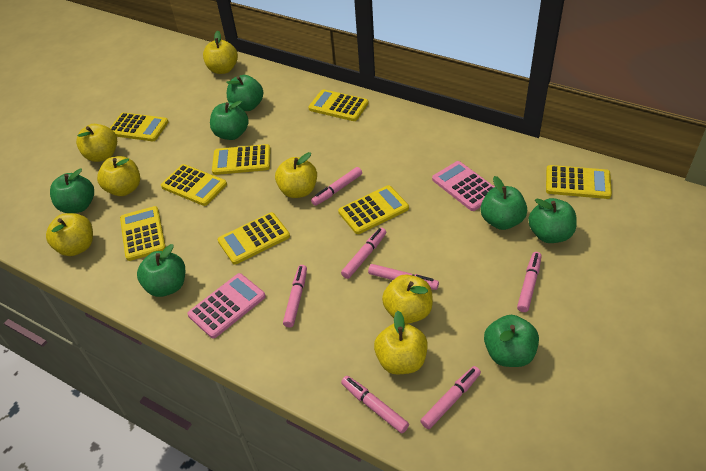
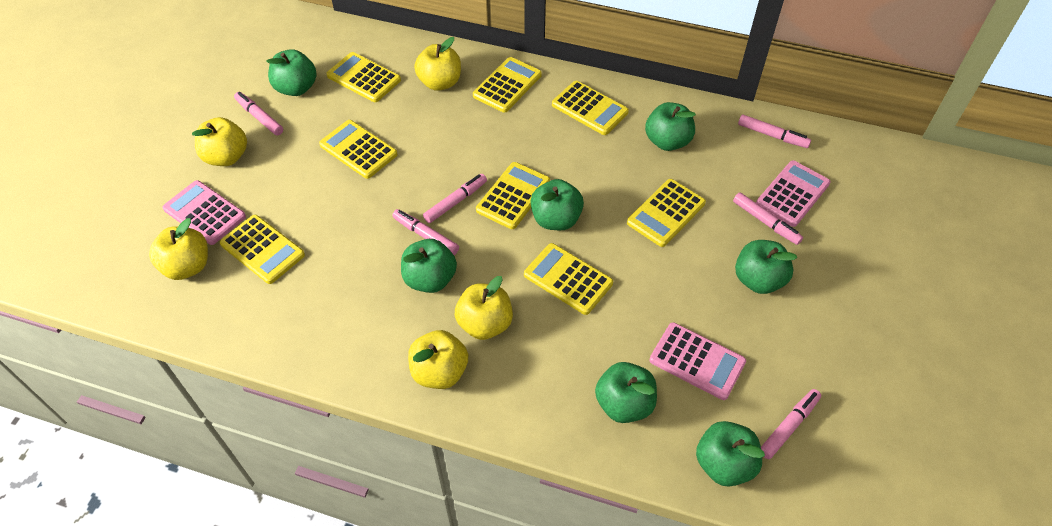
pink calculator: [187,273,266,339] [432,161,495,211] = 2 -> [163,180,246,245] [649,322,746,400] [756,160,830,227] = 3
pink marker: [283,265,307,327] [311,167,362,206] [341,227,386,279] [341,376,409,433] [368,264,439,290] [420,366,481,429] [517,252,541,312] = 7 -> [234,92,283,135] [392,209,459,255] [423,174,487,223] [733,192,803,245] [738,115,811,148] [761,389,821,459] = 6
yellow apple: [46,213,93,256] [76,124,117,162] [97,156,140,196] [203,31,238,74] [275,152,317,198] [374,311,428,374] [382,274,433,324] = 7 -> [149,218,208,280] [192,117,247,166] [408,330,468,389] [414,37,461,91] [455,276,513,340] = 5

